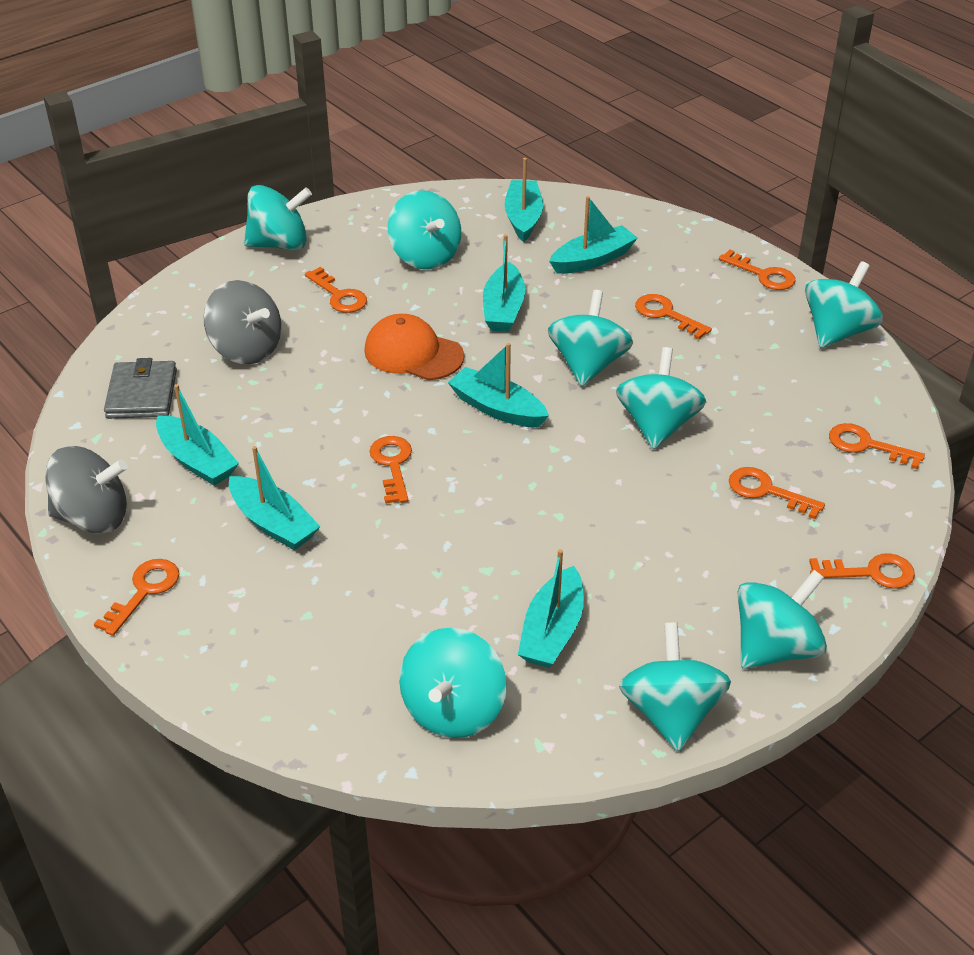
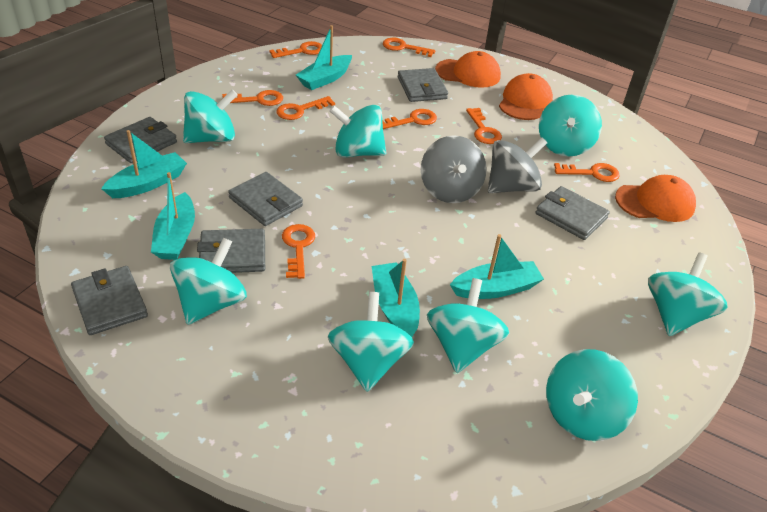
grey wallet: [104,358,177,419] = 1 -> [71,266,148,335] [104,117,177,163] [197,229,265,273] [228,172,303,226] [398,68,448,102] [535,186,610,240] = 6
orange cap: [364,314,464,380] = 1 -> [435,51,501,88] [499,73,553,120] [615,175,696,222] = 3
turquoise boat: [156,384,239,486] [229,446,321,550] [448,343,549,427] [483,234,525,332] [504,158,543,242] [518,549,584,668] [549,196,638,274] = 7 -> [101,130,187,198] [151,172,195,260] [296,25,352,90] [372,259,420,337] [450,234,544,299] = 5

